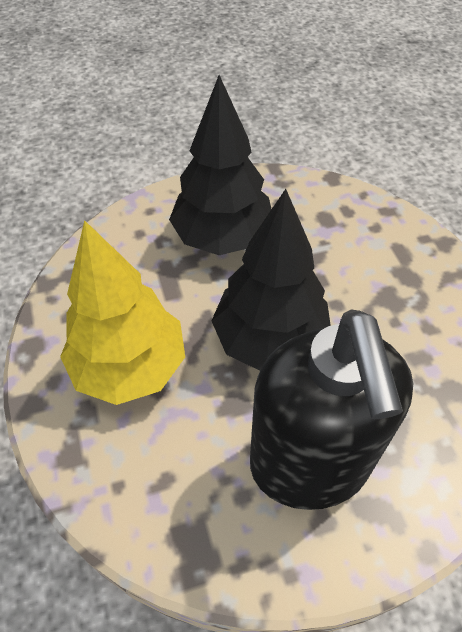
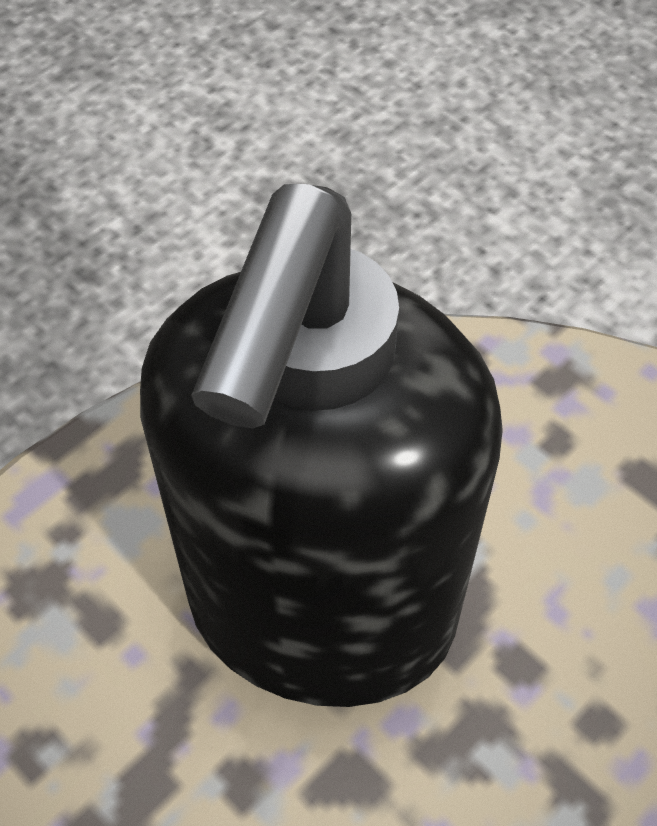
black tree: [169,75,271,255] [212,189,331,371] = 2 -> none = 0
yellow tree: [60,220,185,405] = 1 -> none = 0

